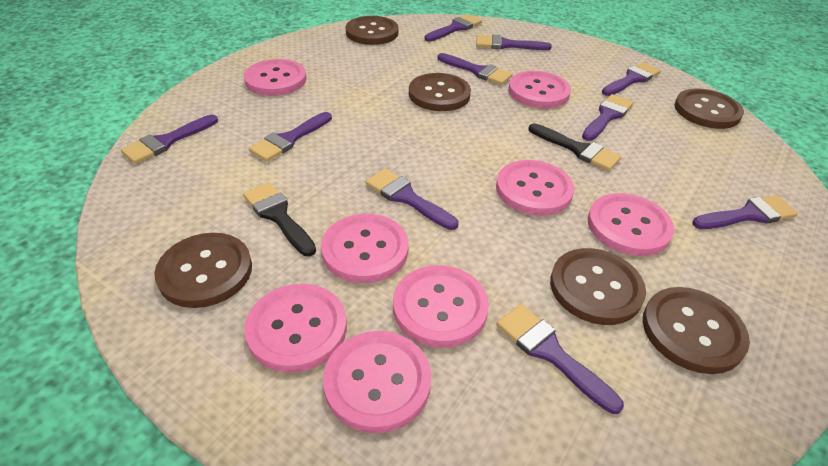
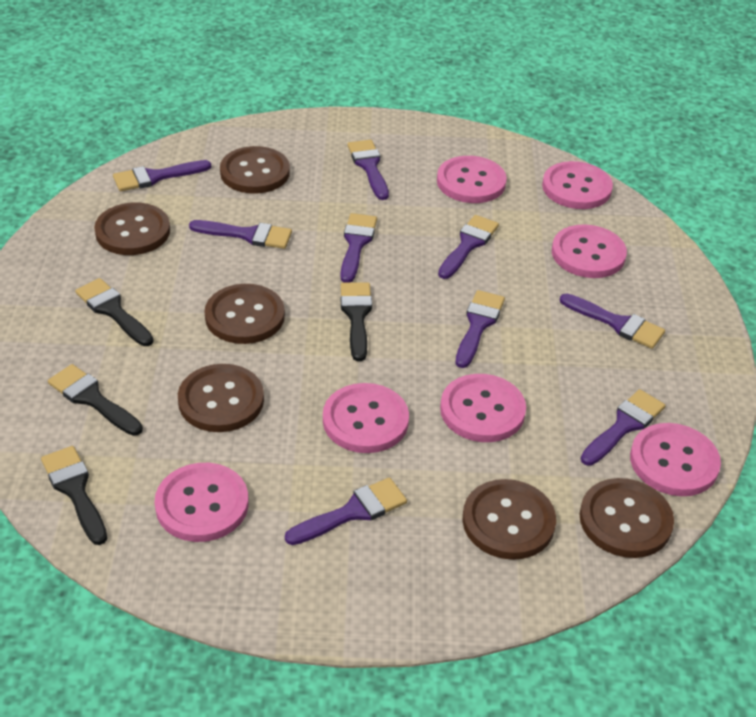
black brush: [243,182,316,256] [528,123,621,171] = 2 -> [41,446,107,545] [48,364,143,436] [75,278,153,346] [341,282,372,361] = 4
pink button: [244,59,307,96] [244,284,347,373] [321,214,409,283] [323,331,431,433] [393,265,489,348] [496,160,574,216] [508,71,571,108] [588,193,674,256] = 8 -> [154,463,249,542] [323,383,409,453] [437,156,507,203] [440,374,526,442] [542,161,613,209] [552,225,627,278] [630,423,721,496] = 7
purple brush: [121,115,218,164] [249,112,332,162] [366,169,459,230] [424,14,482,42] [437,53,512,85] [476,35,552,50] [496,304,624,414] [582,94,633,141] [602,62,661,96] [692,195,798,229] = 10 -> [113,160,211,192] [189,220,292,249] [285,477,407,545] [340,213,377,283] [348,140,389,200] [438,215,499,279] [455,290,505,368] [560,293,665,349] [581,389,665,466] = 9

